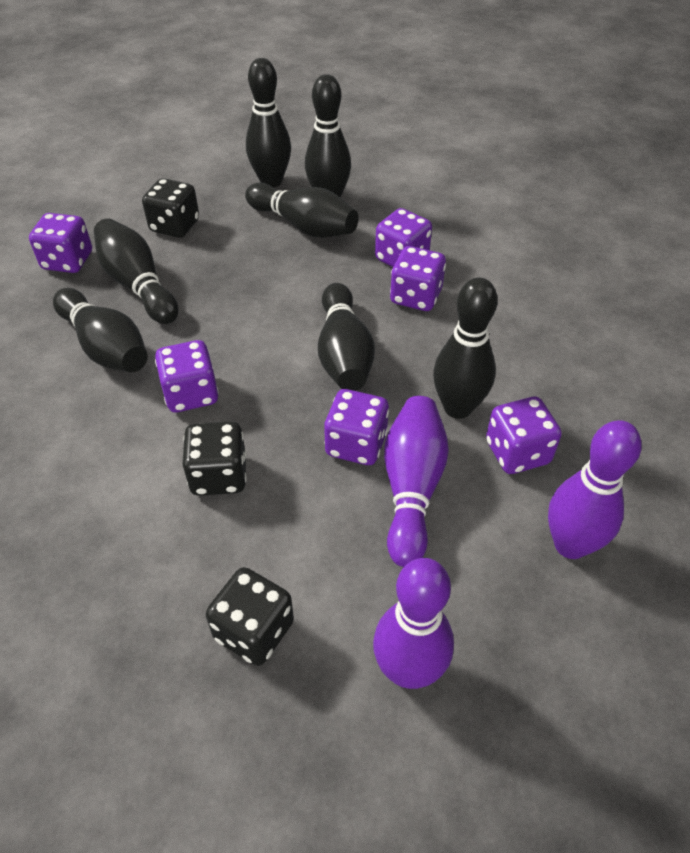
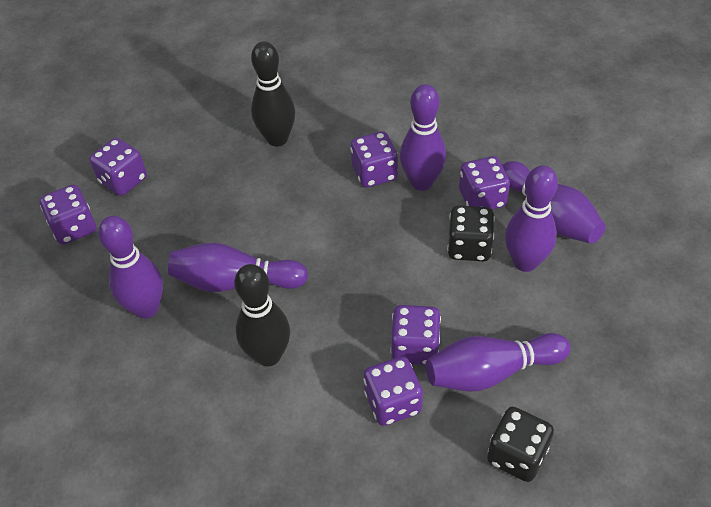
black bowling pin: [53,288,148,372] [94,218,178,324] [245,183,359,238] [246,58,291,188] [305,74,351,198] [318,283,375,391] [433,278,498,419] = 7 -> [234,264,290,366] [251,41,295,146] = 2
black dice: [142,178,199,238] [182,421,247,496] [206,567,294,666] = 3 -> [447,205,495,261] [487,407,554,482] = 2
purple bowling pin: [373,558,454,689] [384,396,449,567] [548,420,642,559] = 3 -> [98,216,163,319] [168,243,308,292] [400,84,446,191] [426,333,571,391] [502,161,606,244] [505,165,558,272] = 6

